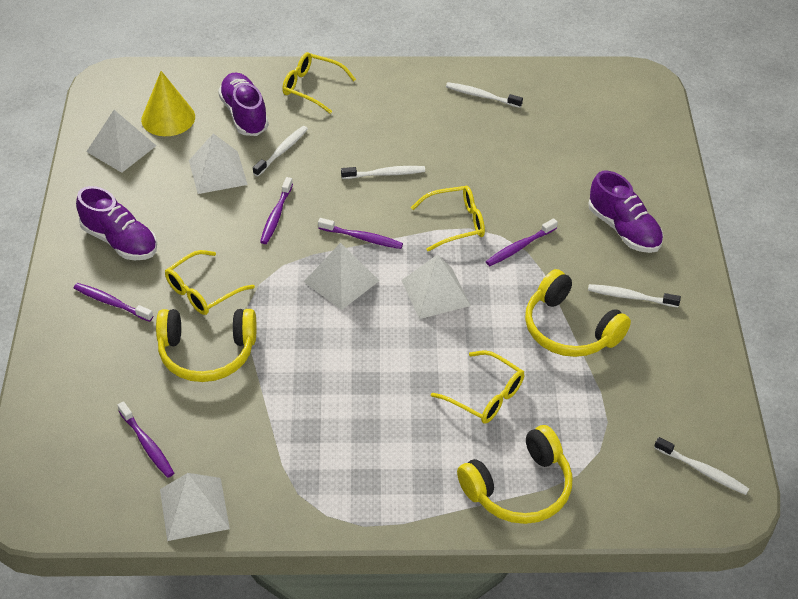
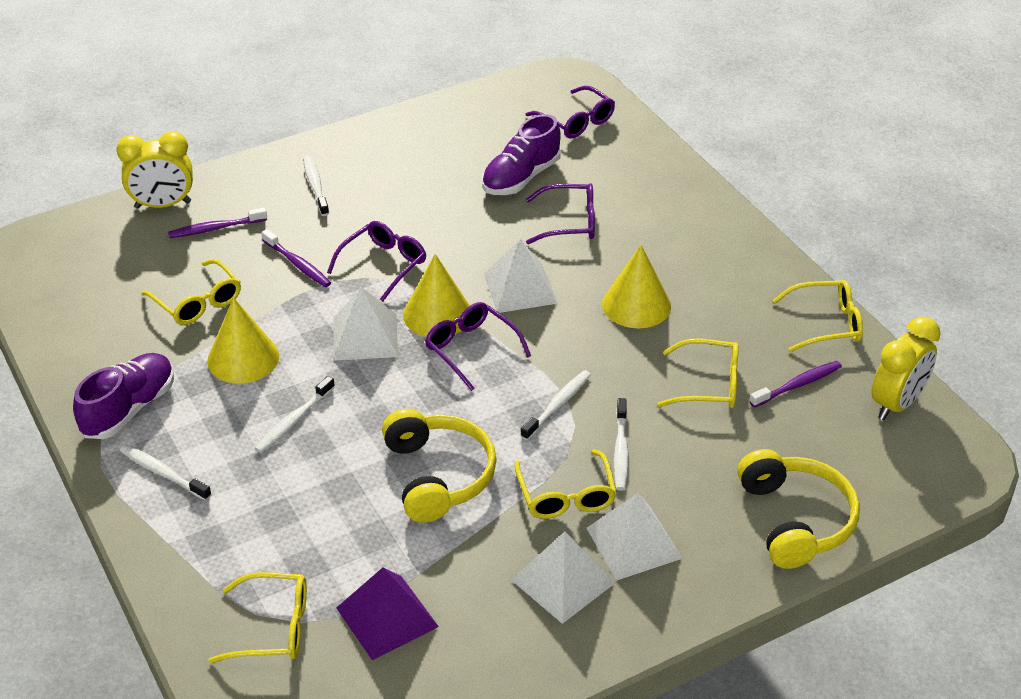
purple glasses: none = 0 -> [327,221,426,301] [425,302,531,391] [526,86,615,138] [526,183,595,244] = 4
purple pyramid: none = 0 -> [336,567,439,660] = 1
purple shoe: [76,186,157,260] [218,72,269,136] [588,171,663,253] = 3 -> [73,353,174,439] [482,114,561,195] = 2
purple toothbrush: [74,283,153,322] [117,402,174,478] [260,177,293,244] [318,218,403,249] [486,218,558,266] = 5 -> [168,207,267,238] [261,229,331,287] [749,361,842,408] = 3
white pyramid: [86,110,156,173] [160,473,230,541] [189,133,248,194] [304,243,379,310] [401,254,471,319] = 5 -> [334,287,398,361] [484,239,558,313] [511,532,615,624] [586,493,683,580] = 4
yellow clock: none = 0 -> [116,131,193,209] [871,316,941,420] = 2
yellow cone: [141,71,195,136] = 1 -> [207,298,279,384] [403,254,470,337] [602,245,671,328] = 3
yellow glasses: [165,250,255,315] [282,52,356,114] [411,186,485,252] [431,350,524,424] = 4 -> [142,259,241,325] [208,572,307,663] [514,449,617,519] [658,339,739,408] [773,280,863,352] = 5
yellow headphones: [156,309,256,382] [457,425,572,524] [525,269,631,357] = 3 -> [382,409,497,523] [737,449,860,569] = 2

